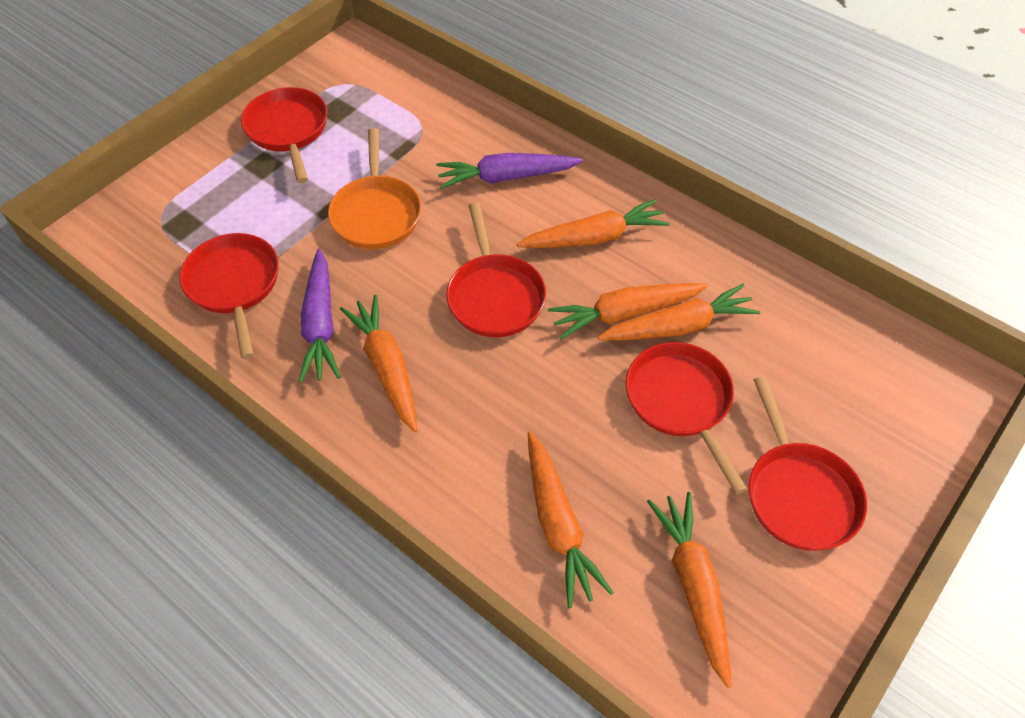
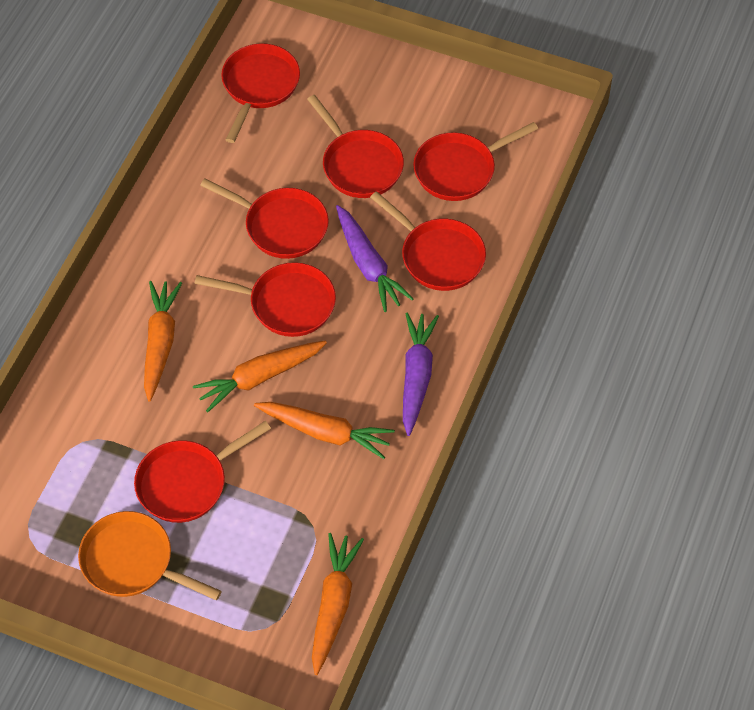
orange carrot: [340,295,418,432] [517,199,669,248] [528,432,614,608] [548,283,708,340] [597,284,760,341] [647,492,731,688] = 6 -> [144,281,182,402] [193,340,327,412] [254,402,395,459] [312,533,364,675] = 4
red pan: [180,233,279,359] [241,87,327,183] [446,202,546,337] [626,342,748,494] [748,376,867,551] = 5 -> [134,421,271,523] [195,262,336,337] [200,178,329,259] [221,43,300,143] [307,95,404,198] [370,191,486,291] [413,122,538,201] = 7

